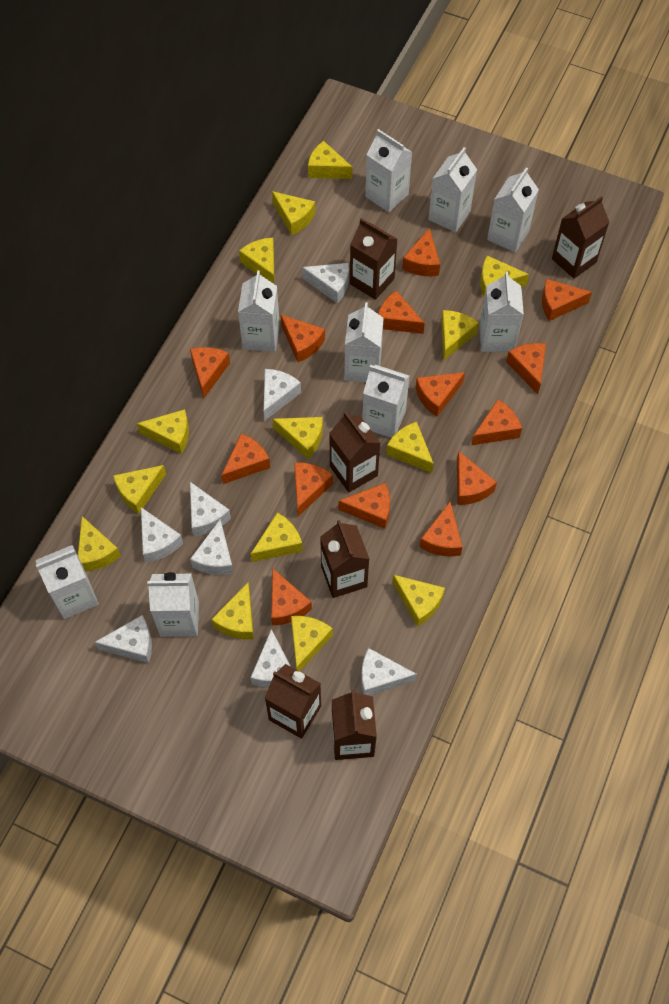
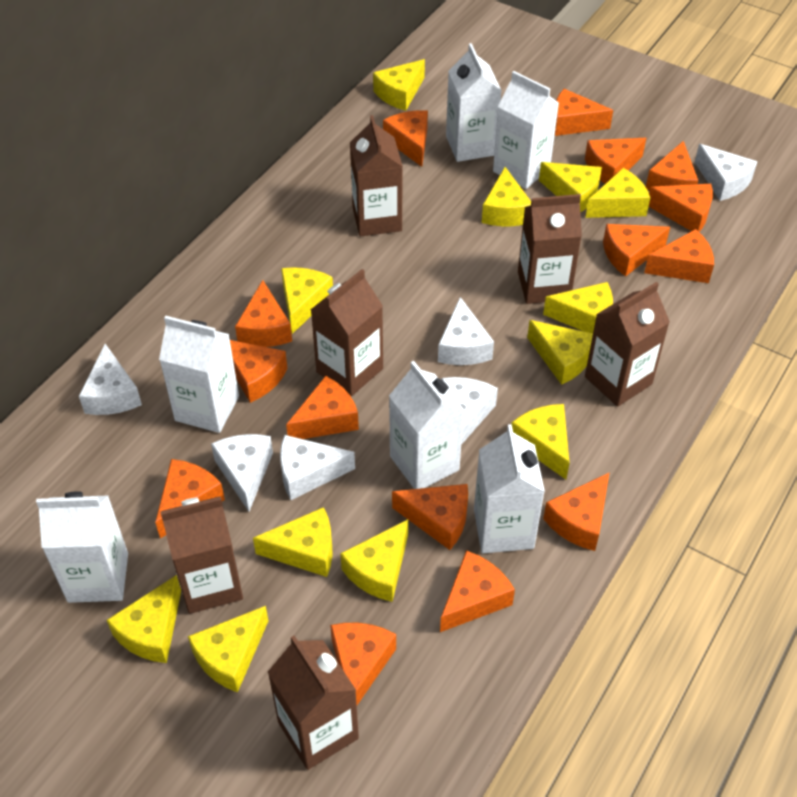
orange cheese: [190,347,230,398] [221,433,270,484] [271,569,312,626] [280,314,325,362] [294,462,333,516] [338,483,390,529] [378,291,425,334] [402,228,440,276] [416,372,465,417] [420,501,463,557] [457,451,497,505] [471,400,522,445] [506,343,546,394] [542,279,592,321] = 14 -> [155,459,225,539] [230,340,287,403] [235,280,292,347] [286,376,359,439] [330,623,396,705] [383,110,428,167] [392,484,468,550] [440,550,515,632] [543,472,610,551] [555,89,613,136] [585,138,646,184] [603,224,670,276] [644,229,714,283] [646,141,698,191] [649,184,713,232] = 15
white carton: [36,545,99,619] [147,572,199,637] [238,270,280,352] [344,302,384,382] [362,365,410,438] [365,129,412,212] [428,147,477,232] [479,271,524,352] [487,167,539,252] = 9 -> [36,491,128,603] [159,316,239,433] [389,361,464,489] [446,43,502,162] [474,424,545,553] [493,71,559,189] = 6
white cheese: [94,615,152,663] [141,507,183,562] [190,482,231,536] [190,519,234,575] [250,629,290,688] [264,369,301,421] [302,263,349,304] [361,648,417,695] = 8 -> [79,344,142,415] [211,434,273,511] [280,435,355,500] [438,297,494,365] [441,377,498,445] [695,144,758,201] = 6
yellow cheese: [78,516,121,571] [113,465,166,514] [137,409,189,454] [211,583,254,640] [239,238,275,284] [251,512,303,562] [272,191,315,235] [273,417,323,459] [291,616,333,671] [308,141,353,179] [386,422,434,473] [392,575,445,627] [441,310,479,361] [480,256,529,297] = 14 -> [107,575,181,663] [188,606,268,692] [253,507,333,577] [281,267,333,334] [340,519,408,602] [373,59,425,111] [482,167,531,226] [512,404,570,479] [527,320,593,385] [539,162,602,213] [543,282,613,333] [585,168,650,218] = 12

